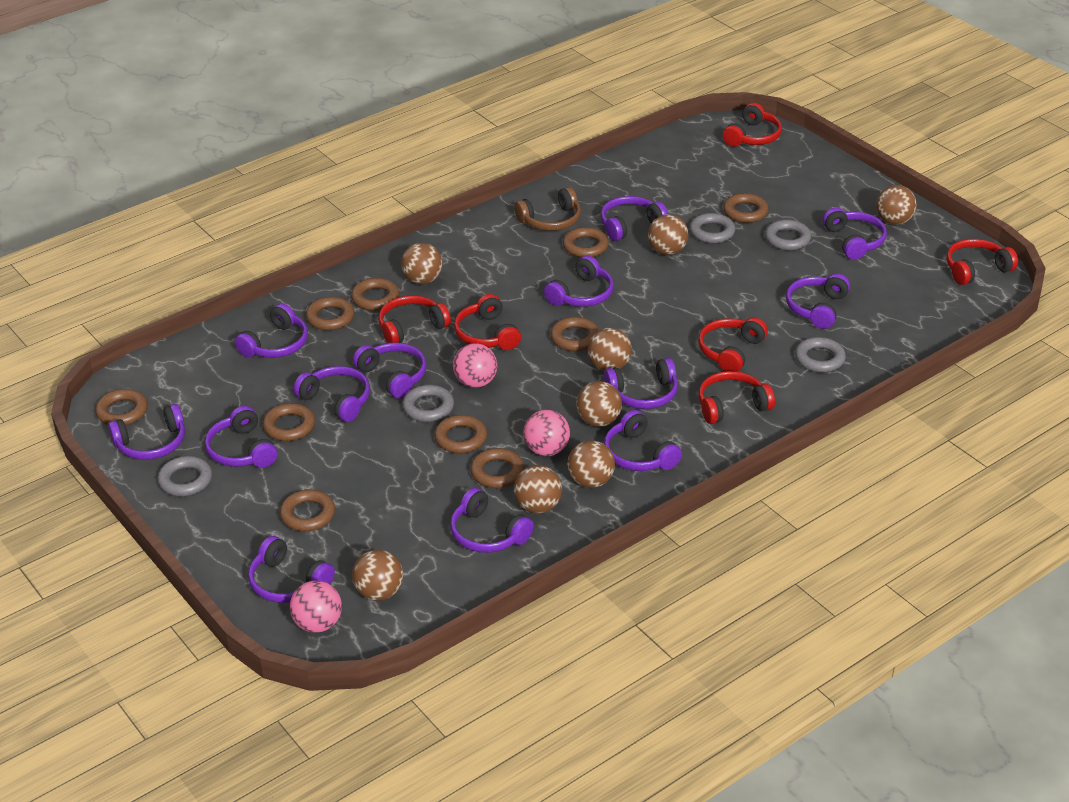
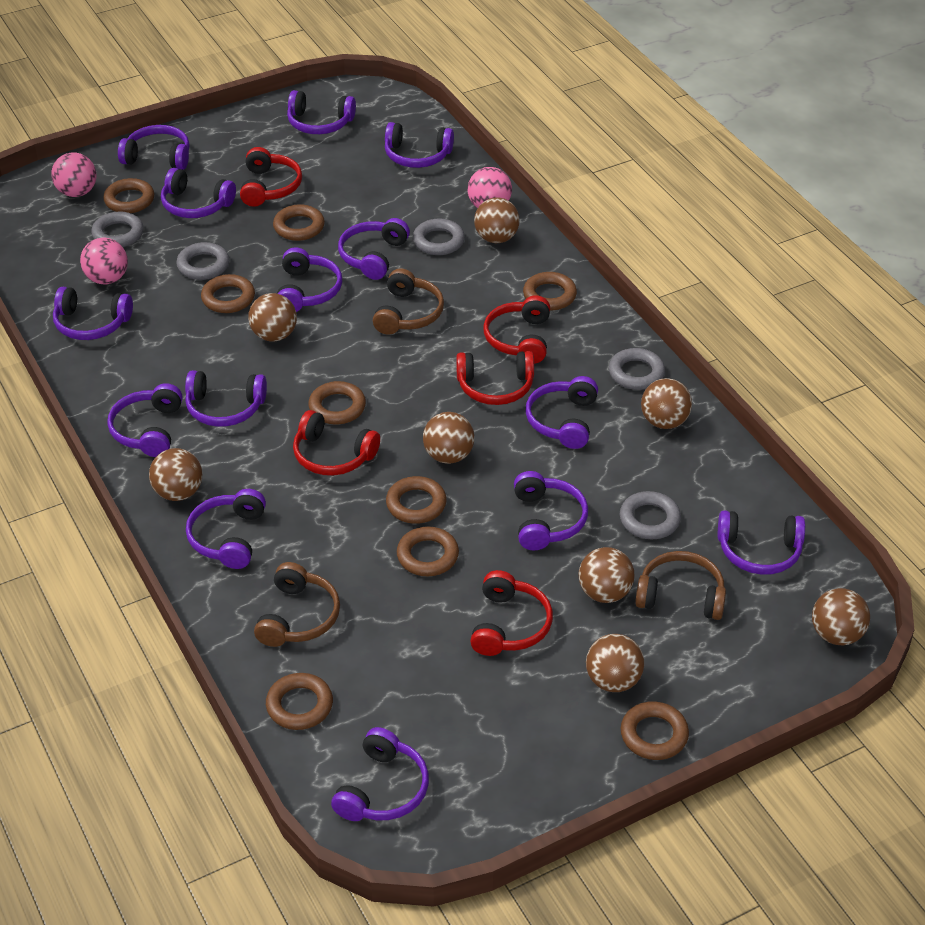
brown headphones: [515,187,581,231] = 1 -> [254,562,340,647] [373,268,444,335] [635,551,726,620] = 3
brown ring: [95,389,148,425] [263,403,315,441] [280,490,335,531] [306,297,354,330] [351,278,399,311] [434,415,487,453] [470,448,524,488] [550,317,599,351] [563,227,609,258] [723,193,769,223] = 10 -> [103,178,154,213] [201,274,255,313] [266,673,333,730] [273,204,325,241] [308,381,366,424] [386,476,447,524] [397,527,459,576] [523,272,577,311] [620,701,689,760] = 9
purple headphones: [108,404,185,460] [205,406,278,468] [235,304,308,358] [248,536,335,603] [294,366,370,422] [353,343,426,398] [450,488,534,553] [544,256,614,307] [601,196,668,241] [604,358,678,409] [604,410,682,471] [786,274,850,329] [823,207,887,260] = 13 -> [53,287,133,340] [107,383,183,457] [118,125,190,170] [161,168,236,218] [185,370,267,427] [186,489,266,569] [277,247,342,312] [287,90,356,134] [331,727,429,821] [338,218,410,280] [385,122,454,168] [514,471,588,551] [526,376,598,449] [718,510,805,575] = 14
red headphones: [379,295,451,343] [454,294,521,350] [698,317,768,372] [699,371,775,424] [723,103,782,147] [946,239,1018,285] = 6 -> [240,147,302,207] [293,410,380,476] [456,351,534,405] [470,570,553,656] [483,295,550,364] = 5

